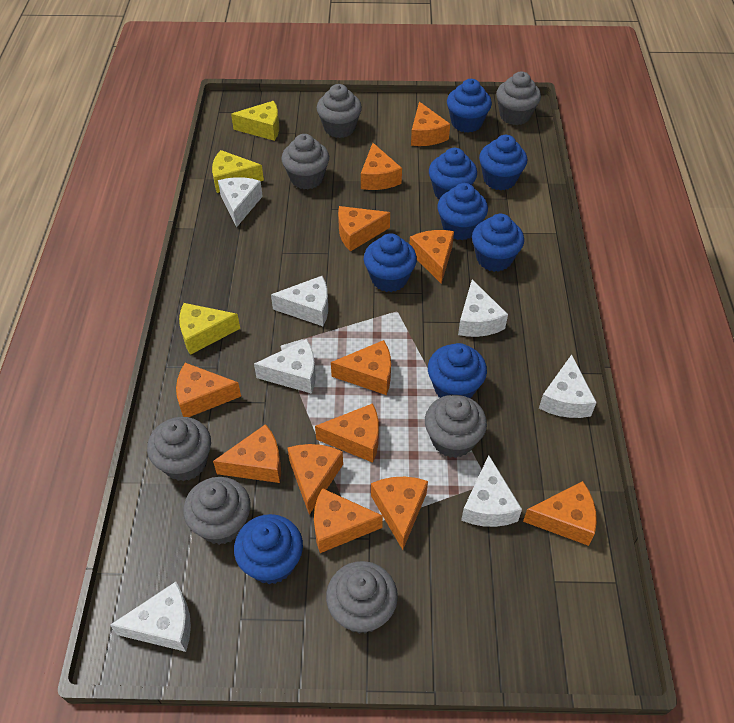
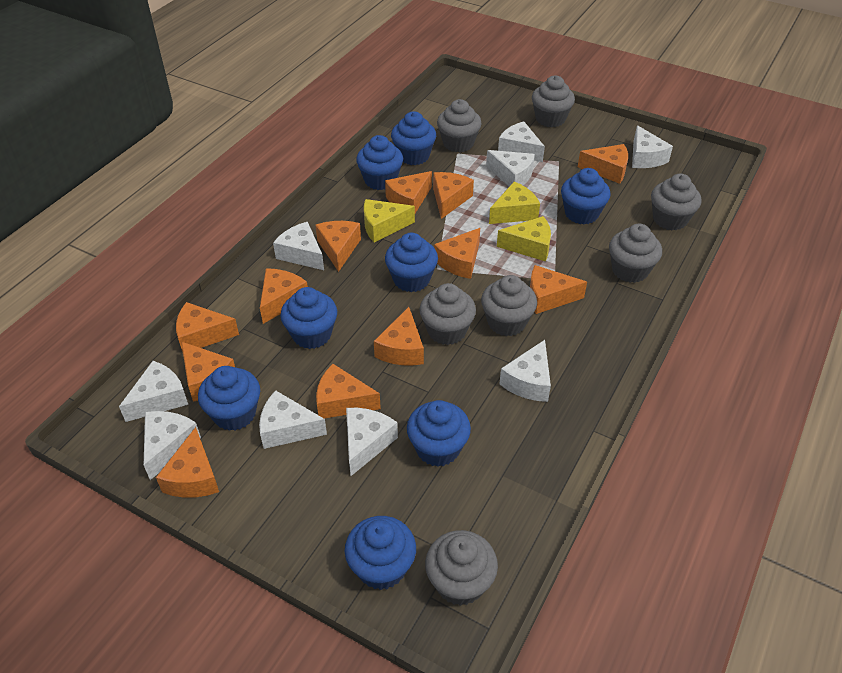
white cheese: [110,582,191,652] [218,177,263,227] [254,339,316,394] [271,276,328,326] [458,279,508,337] [461,455,522,527] [539,355,597,418] = 7 -> [119,361,188,422] [144,411,201,480] [259,390,327,449] [273,222,324,270] [346,408,398,476] [486,150,535,186] [498,121,545,162] [499,340,551,402] [632,125,673,168] = 9

